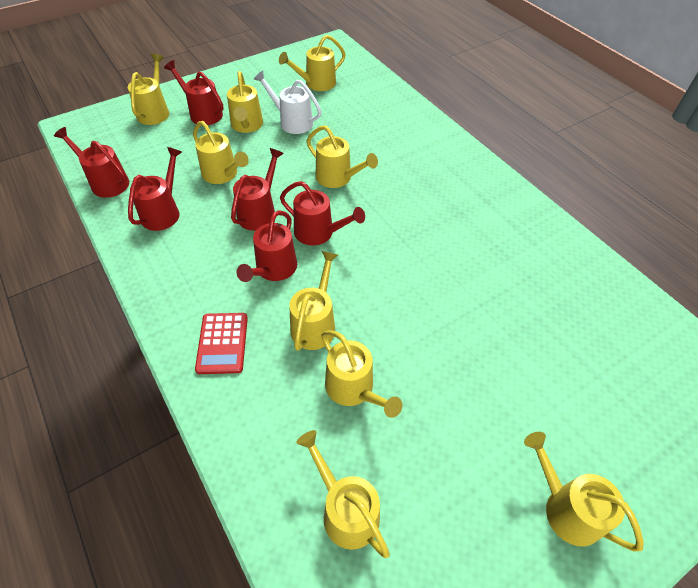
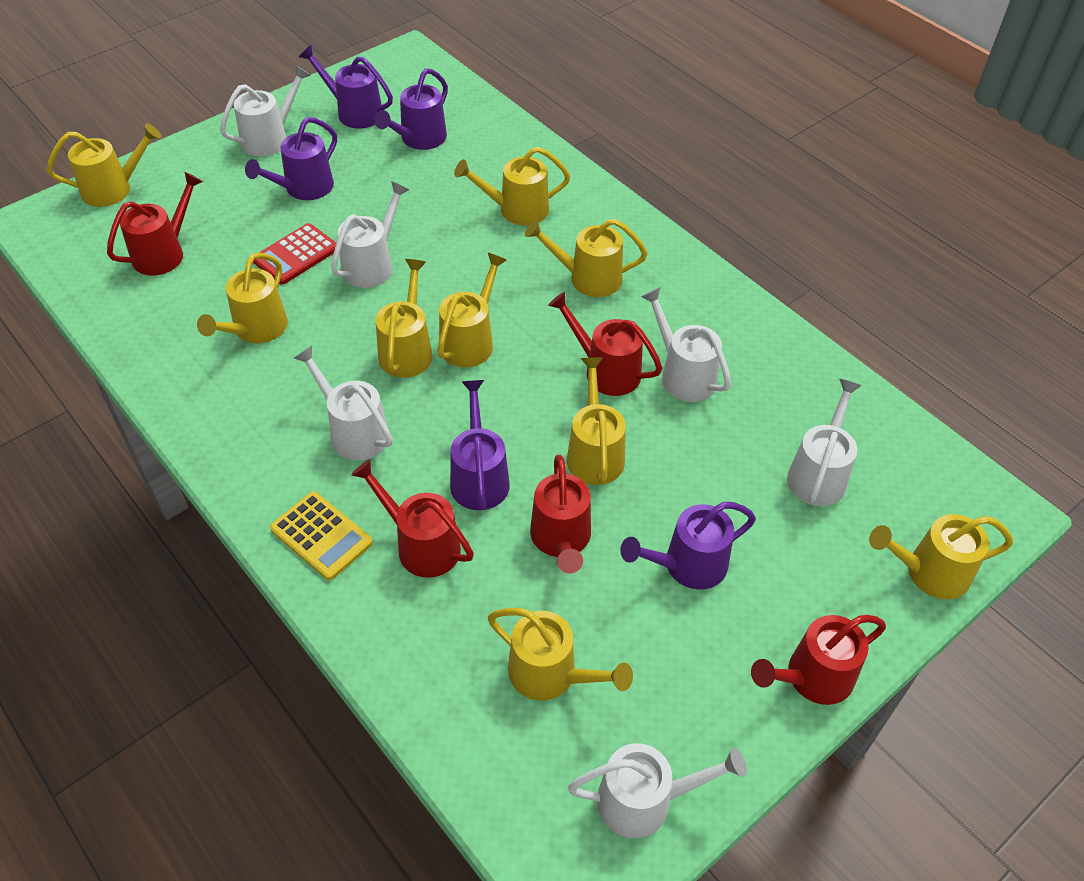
purple watering can: none = 0 -> [245,117,337,200] [299,45,393,129] [374,68,448,150] [450,380,510,510] [620,502,756,590] = 5
red watering can: [54,127,129,198] [128,147,182,231] [164,60,223,125] [231,148,284,231] [236,210,297,282] [280,181,365,246] = 6 -> [107,172,203,276] [351,459,474,578] [530,455,591,574] [548,292,662,396] [751,615,886,705] = 5
white watering can: [254,70,322,134] = 1 -> [220,65,311,156] [294,346,393,461] [331,181,409,288] [568,743,747,838] [641,287,731,402] [787,379,862,506] = 6
yellow calculator: none = 0 -> [270,491,373,580] = 1

